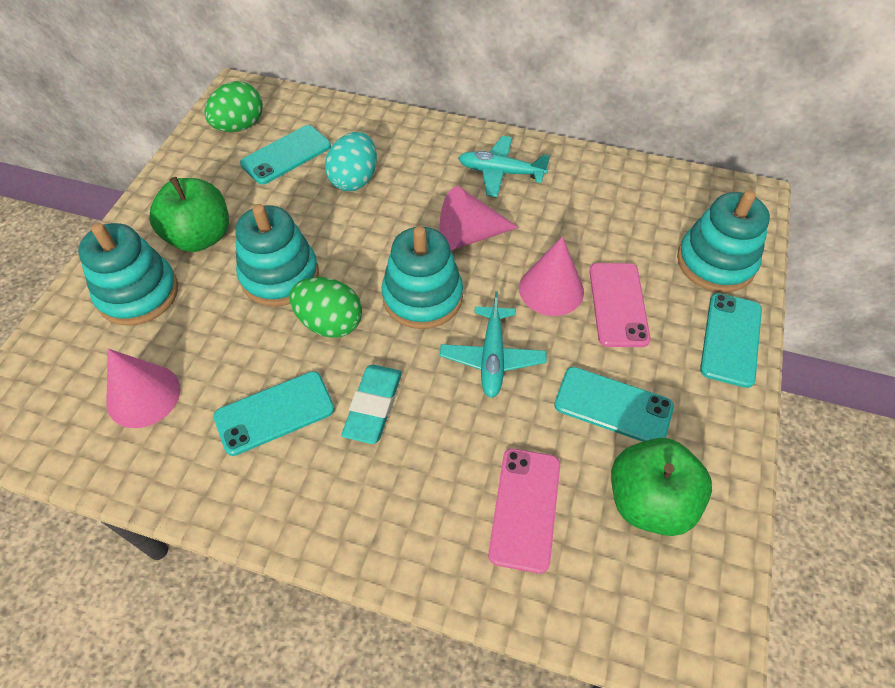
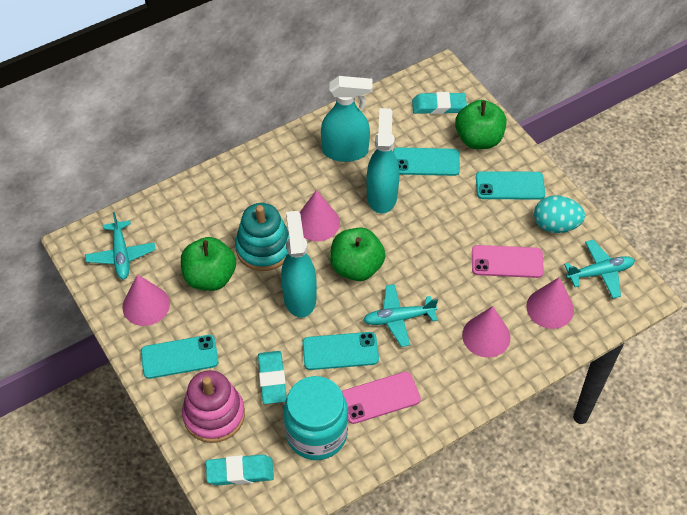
green apple: [149,177,229,252] [611,438,712,536] = 2 -> [181,237,236,291] [330,228,385,281] [455,100,506,149] = 3
green egg: [204,81,263,132] [290,277,362,338] = 2 -> none = 0
pink cone: [106,349,180,428] [440,186,519,250] [519,237,584,316] = 3 -> [122,274,170,326] [300,190,340,241] [462,306,511,358] [526,277,574,329] = 4
pink stacking toy: none = 0 -> [182,370,245,443] = 1
turquoise eraser: [341,365,402,444] = 1 -> [206,455,274,486] [258,351,287,404] [412,92,467,114] = 3
turquoise jar: none = 0 -> [283,376,348,460] = 1
turquoise plane: [440,291,546,398] [458,136,550,197] = 2 -> [85,212,156,279] [364,284,438,347] [564,240,635,299] = 3
turquoise spray bottle: none = 0 -> [281,211,317,318] [321,76,373,162] [367,108,400,214] = 3
turquoise stacking toy: [78,223,178,326] [235,204,319,306] [381,226,463,329] [677,190,770,292] = 4 -> [235,203,289,271] = 1

